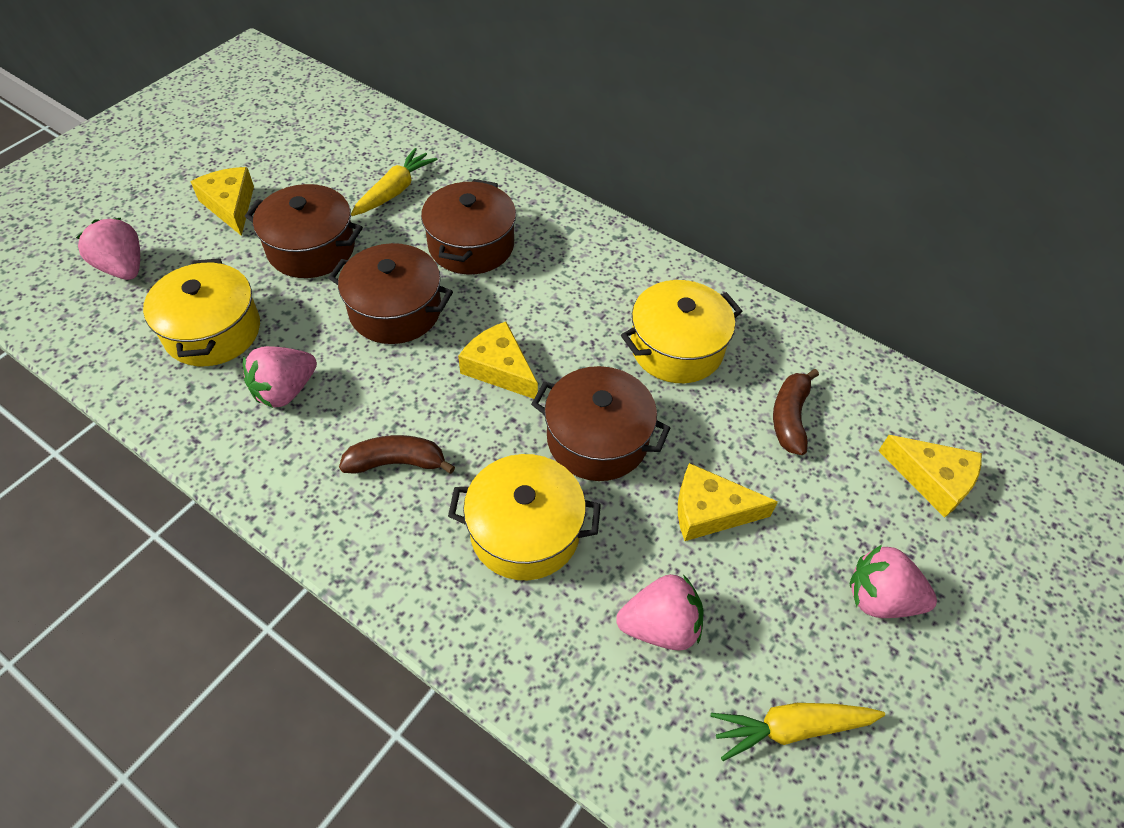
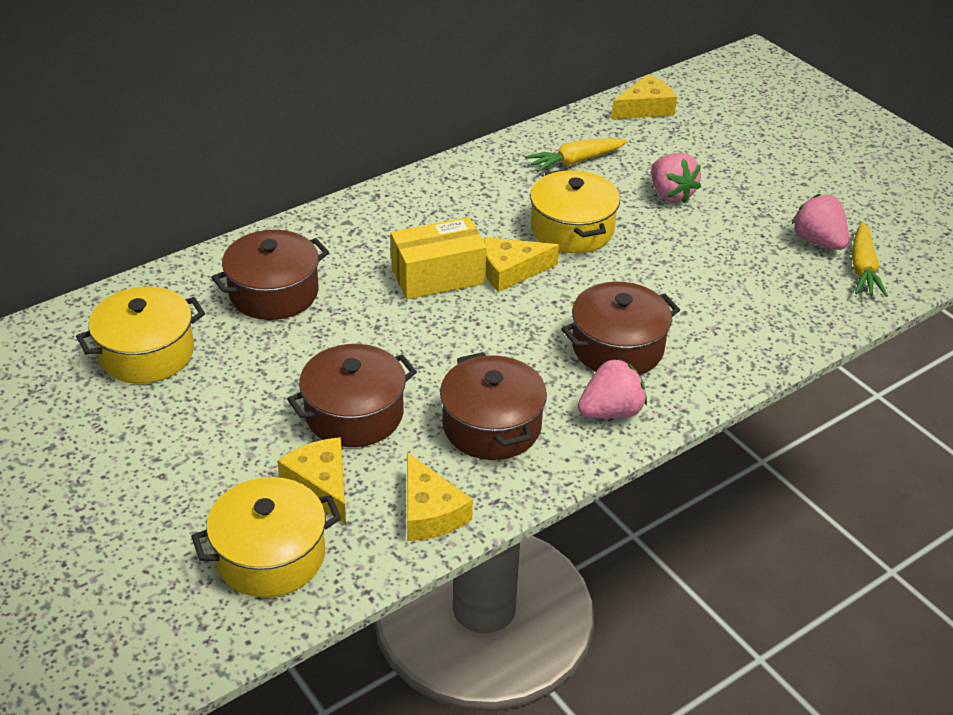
brown banana: [339,435,455,474] [773,369,819,455] = 2 -> none = 0
pink strawberry: [76,218,140,280] [243,346,317,408] [616,574,704,651] [849,545,937,618] = 4 -> [578,358,647,418] [651,153,701,203] [792,194,849,250] = 3
yellow box: none = 0 -> [391,217,487,299] = 1

